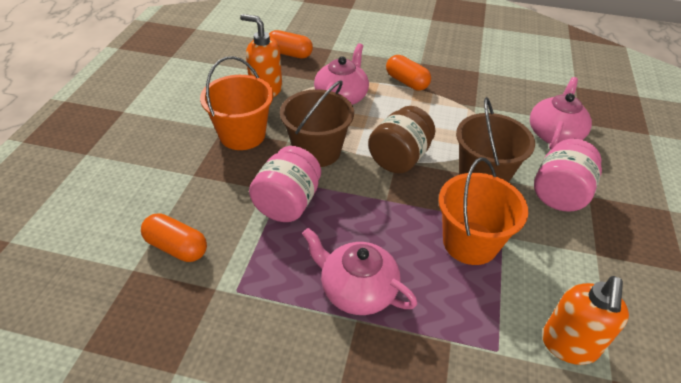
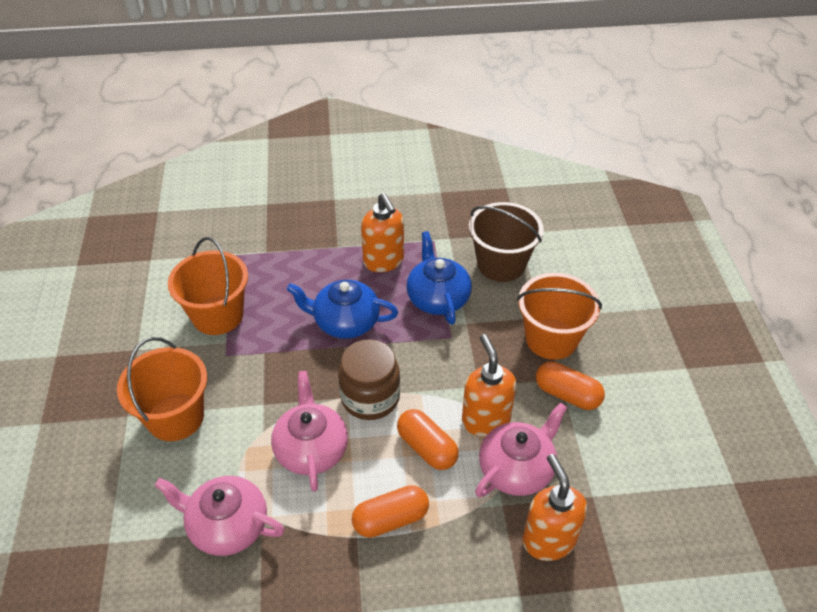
blue teapot: none = 0 -> [287,280,398,339] [406,231,472,325] = 2
brown bucket: [280,80,354,167] [456,97,535,183] = 2 -> [469,202,544,282] = 1
orange bucket: [200,56,273,150] [439,157,529,265] = 2 -> [117,337,207,441] [168,237,248,335] [517,273,602,360] = 3
orange soap dispenser: [240,14,282,97] [542,276,629,365] = 2 -> [361,193,404,272] [462,334,516,437] [523,454,587,561] = 3
pink jar: [249,146,321,222] [534,139,602,212] = 2 -> none = 0

